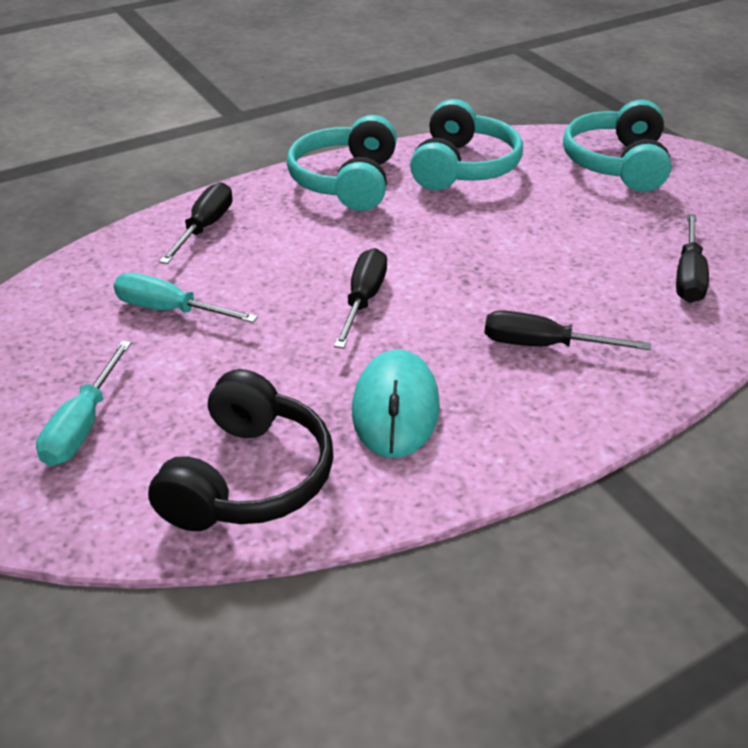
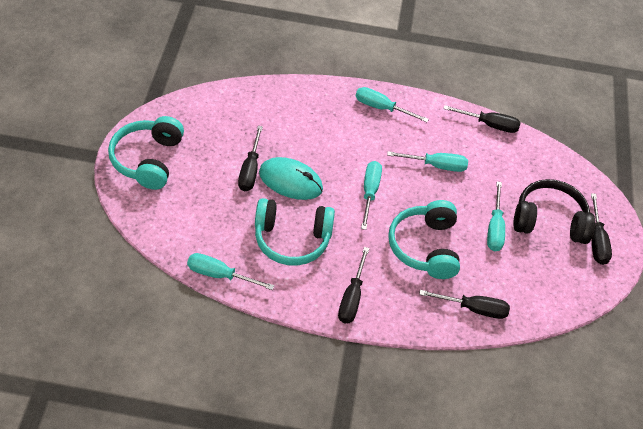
black screwdriver: [159,182,233,264] [334,248,387,349] [484,310,651,350] [676,214,709,303] = 4 -> [238,126,263,191] [338,247,369,323] [419,290,510,319] [443,105,520,133] [591,193,612,265] = 5
turquoise screwdriver: [36,341,132,466] [113,273,258,323] = 2 -> [187,253,274,290] [355,87,429,122] [361,161,382,230] [387,151,468,172] [487,181,505,251] = 5

